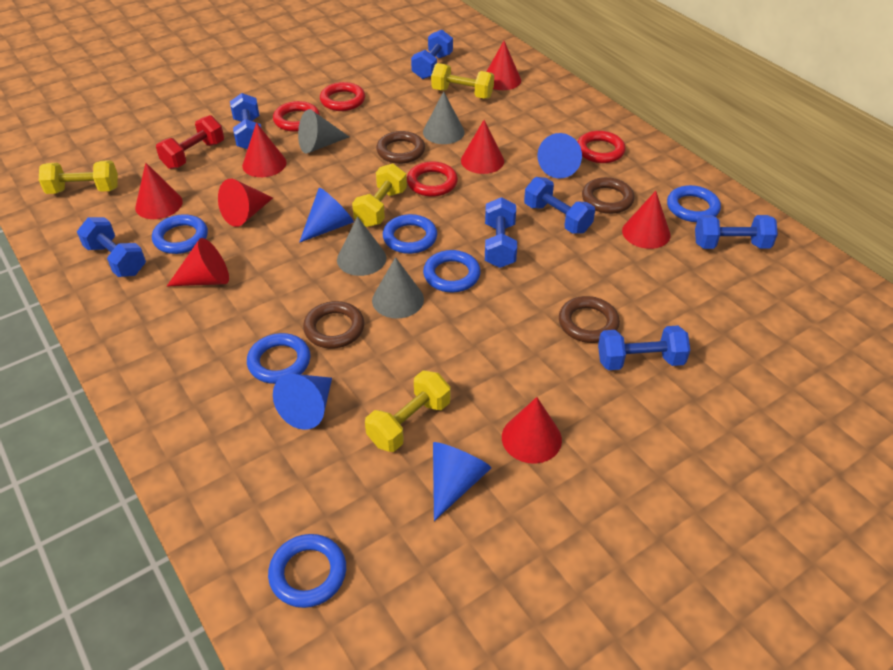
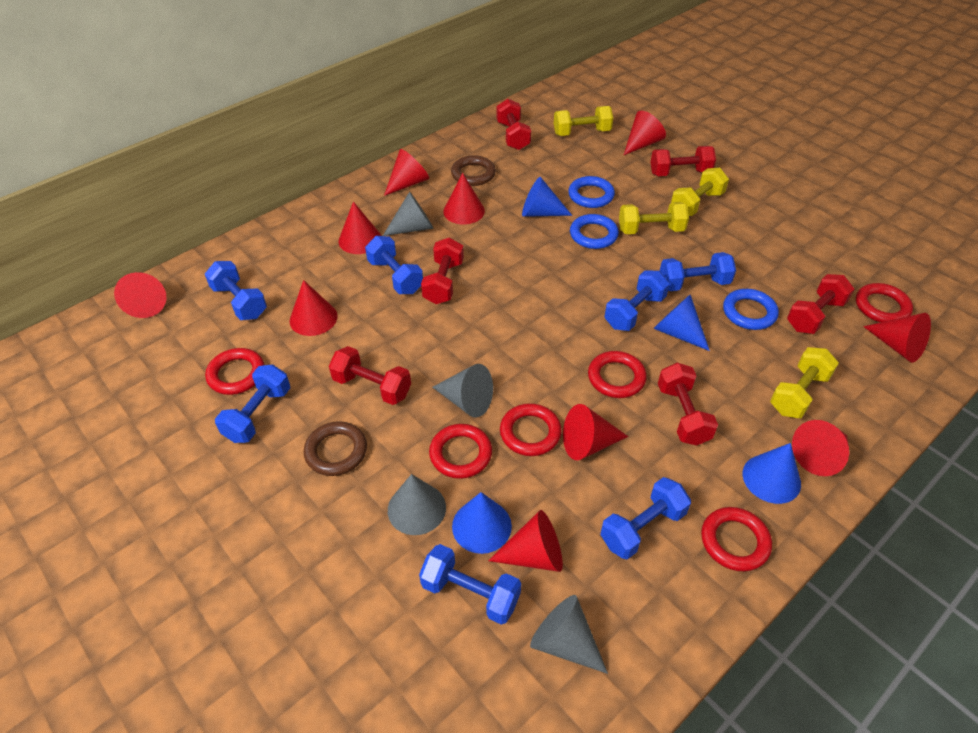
blue ring: [152,214,208,254] [247,333,310,384] [268,534,346,608] [383,214,437,254] [423,250,481,293] [667,185,721,222] = 6 -> [568,176,615,208] [570,214,619,249] [723,289,779,330] = 3
brown ring: [303,301,364,348] [376,131,425,164] [559,296,620,343] [582,177,634,214] = 4 -> [304,421,367,476] [451,155,496,186] = 2
red cone: [135,163,183,219] [167,238,229,286] [218,179,273,227] [242,123,286,177] [461,120,504,174] [486,41,521,90] [502,397,562,464] [622,191,671,249] = 8 -> [114,272,167,318] [290,280,338,336] [339,201,381,254] [384,149,429,196] [443,173,485,224] [488,510,563,572] [563,404,628,460] [624,111,666,155] [792,420,849,476] [863,313,931,363] = 10
red dumbbell: [156,115,224,169] = 1 -> [329,346,411,405] [421,238,464,304] [496,99,531,150] [650,146,716,176] [658,363,718,445] [787,274,854,334] = 6
red ring: [273,101,320,132] [320,82,365,111] [407,162,458,197] [577,131,626,163] = 4 -> [205,348,264,395] [429,424,492,479] [500,403,562,456] [588,351,647,398] [701,507,772,571] [856,283,913,323] = 6

